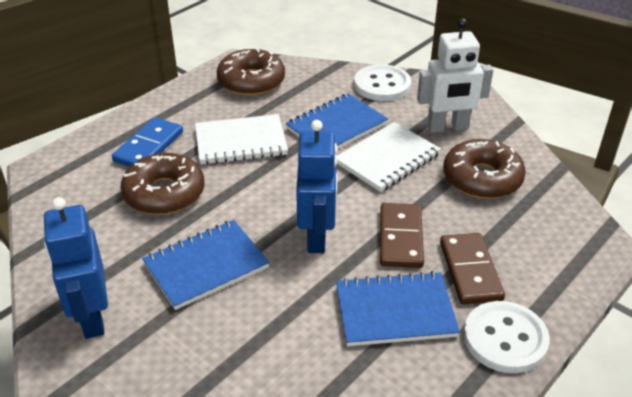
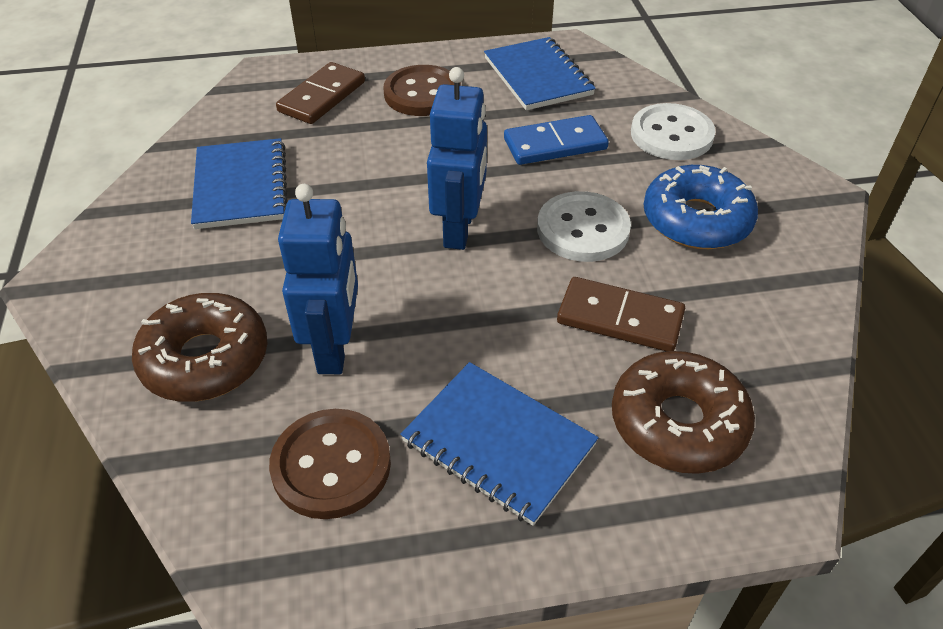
blue donut: none = 0 -> [643,165,758,249] = 1
brown button: none = 0 -> [269,409,391,519] [383,65,461,116] = 2
brown donut: [120,153,204,215] [216,48,285,96] [443,139,526,199] = 3 -> [132,293,268,402] [612,351,755,474] = 2
white notebook: [195,114,288,164] [337,122,441,192] = 2 -> none = 0
white robot: [417,18,493,133] = 1 -> none = 0

